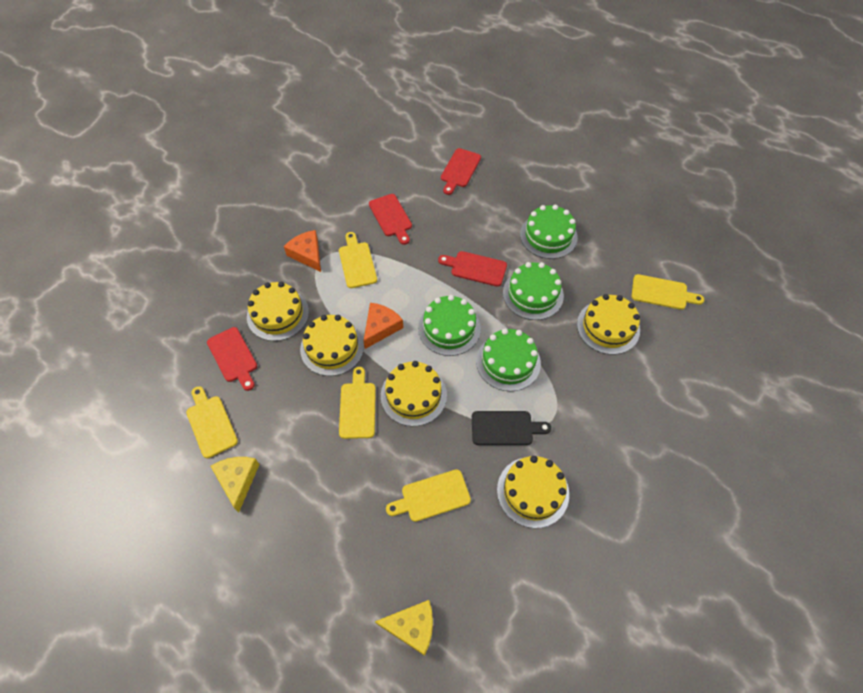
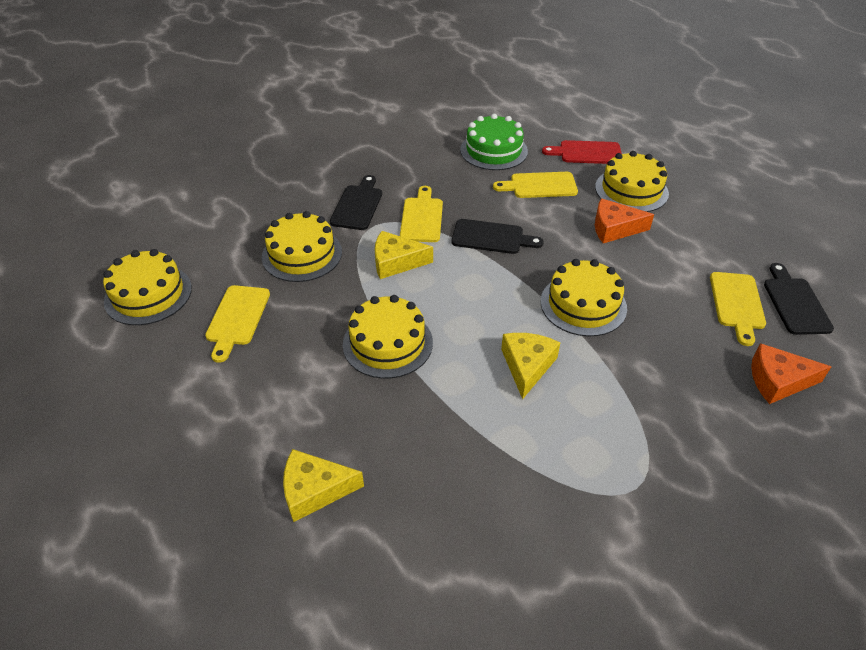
black cutting board: [472,411,551,445] = 1 -> [330,175,382,230] [451,219,544,254] [764,263,834,335] = 3
green cake: [418,295,481,356] [476,328,541,391] [503,262,564,320] [520,205,578,259] = 4 -> [460,114,528,170] = 1
red cutting board: [207,327,257,391] [369,194,412,245] [438,251,507,287] [441,148,481,195] = 4 -> [542,140,622,164] = 1
yellow cheese: [211,457,260,512] [375,600,433,656] = 2 -> [283,449,364,522] [375,231,433,279] [501,333,561,400] = 3
yellow cutting board: [186,386,238,458] [339,232,377,288] [339,367,376,439] [386,469,471,522] [632,274,704,310] = 5 -> [205,285,270,363] [400,186,443,242] [493,172,578,198] [710,272,766,346] = 4

